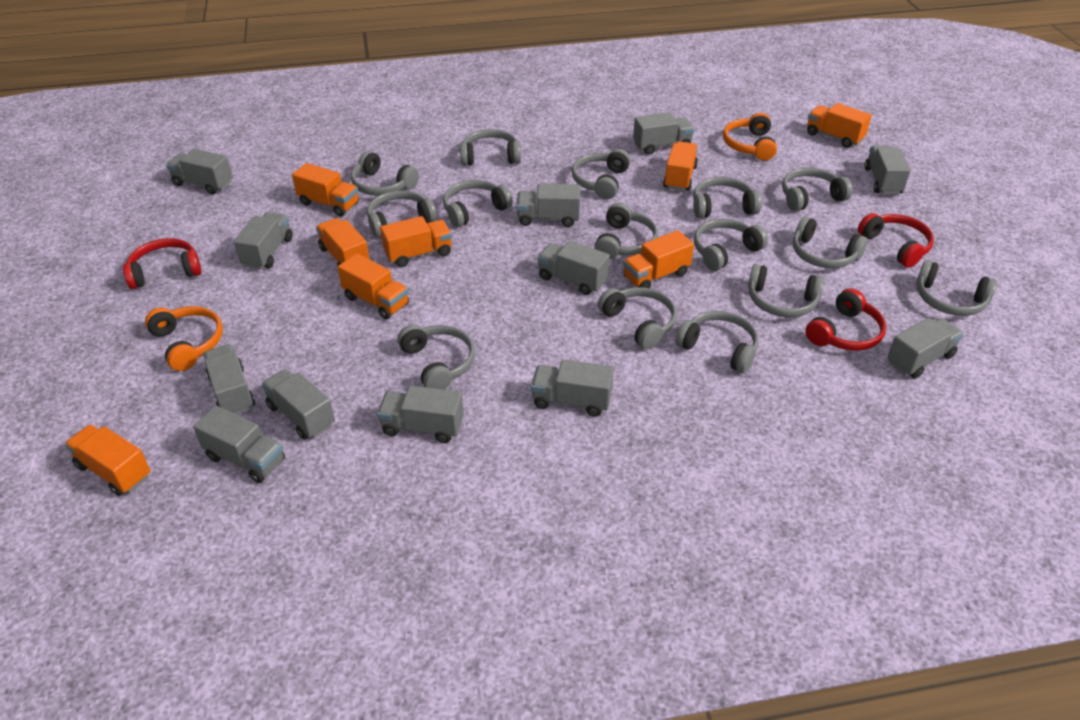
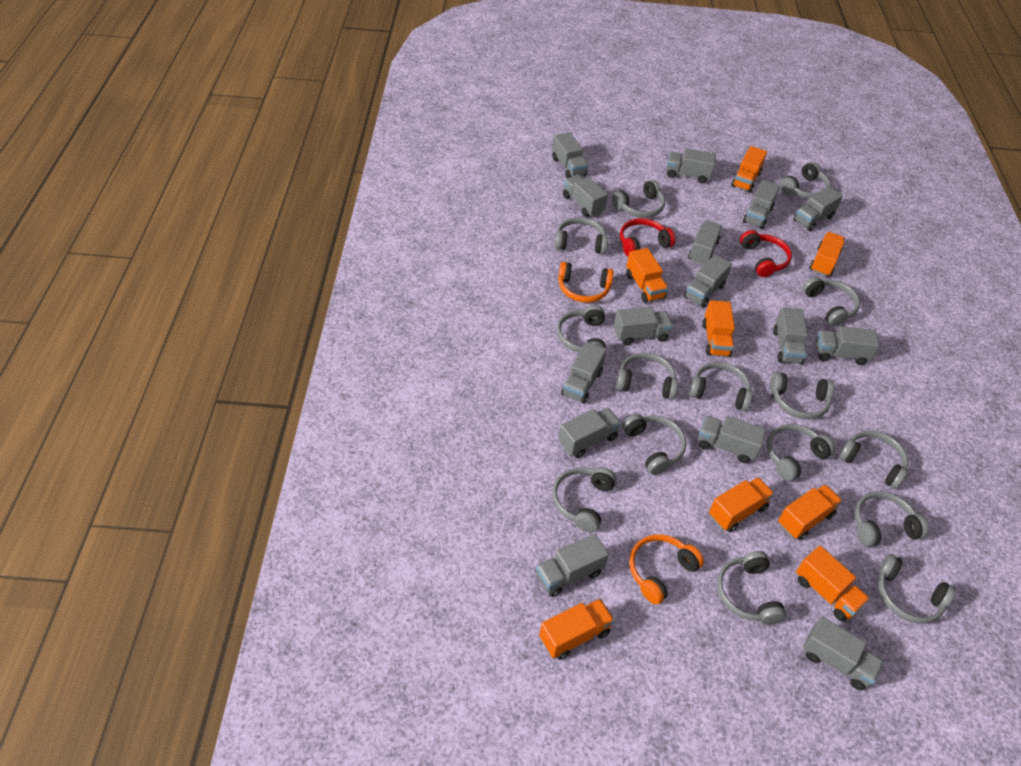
grey truck: [166,149,232,194] [193,406,285,483] [203,344,255,415] [234,212,293,269] [261,369,335,440] [377,385,464,443] [516,183,580,227] [531,360,614,417] [538,241,610,295] [633,112,694,155] [865,145,911,194] [887,318,964,379] = 12 -> [536,534,609,597] [552,132,588,178] [558,408,621,458] [561,341,607,404] [563,175,608,217] [614,307,673,345] [666,148,716,183] [684,255,732,308] [688,220,722,265] [698,416,766,463] [743,180,780,229] [773,307,808,364] [793,186,843,231] [803,617,884,690] [816,326,880,365] = 15
red headphones: [123,238,201,289] [805,288,886,351] [858,213,934,268] = 3 -> [620,218,675,257] [740,230,792,277] = 2

